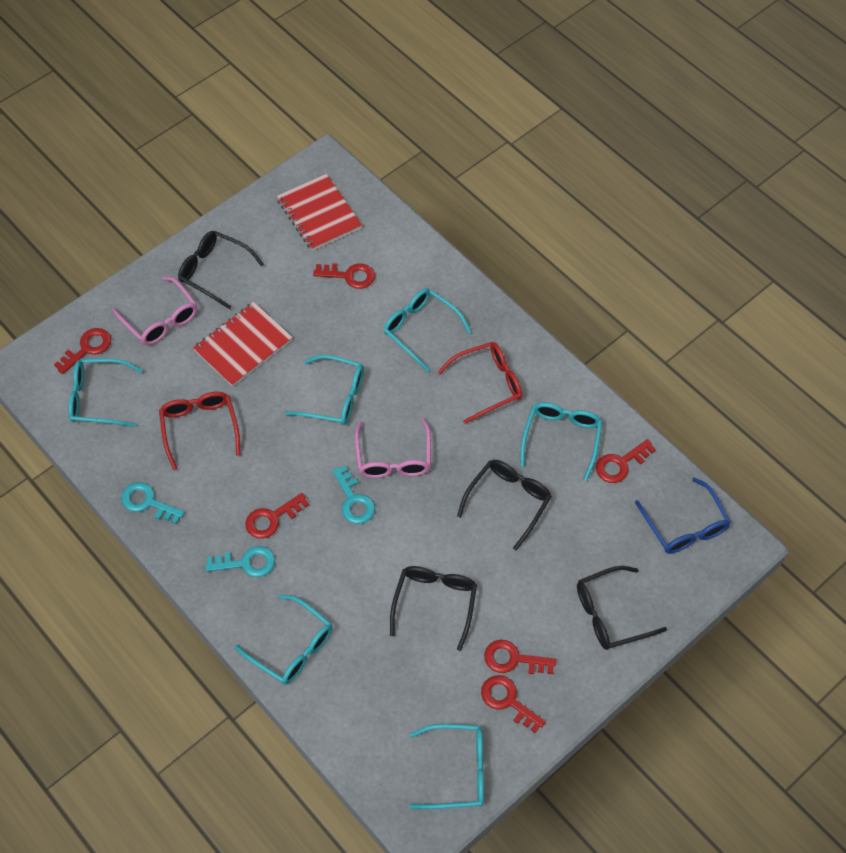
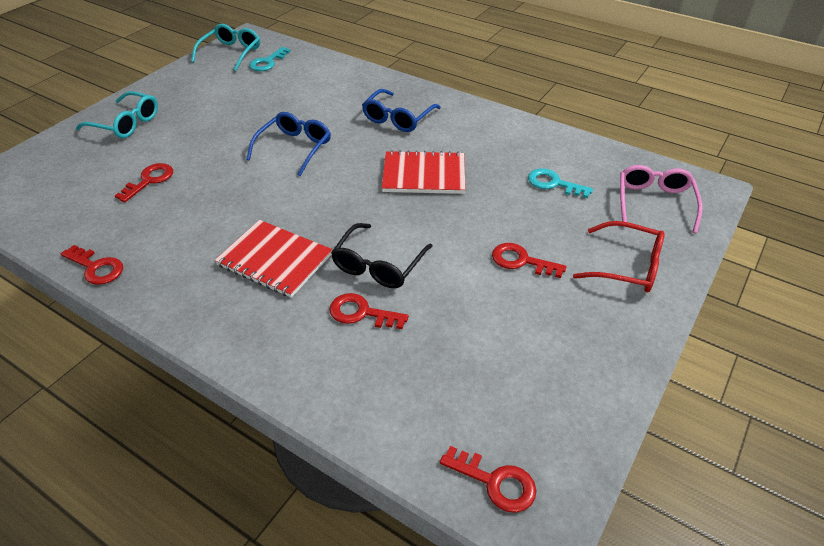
black glasses: [178,231,264,309] [390,566,477,651] [457,460,552,550] [577,566,667,650] = 4 -> [331,223,433,288] = 1
blue glasses: [635,477,731,554] = 1 -> [246,112,331,176] [362,89,441,132] = 2
pink glasses: [112,276,197,345] [355,418,431,478] = 2 -> [620,165,703,233] = 1
red glasses: [159,392,240,470] [438,342,522,424] = 2 -> [573,221,665,293] = 1
red key: [54,328,111,374] [245,493,309,539] [313,263,375,289] [481,675,546,733] [484,640,556,674] [596,439,656,483] = 6 -> [61,245,123,285] [115,163,173,202] [329,293,409,329] [440,446,536,513] [492,243,566,278] = 5
turquoise glasses: [68,358,143,427] [234,594,332,685] [285,355,364,425] [383,288,472,372] [410,724,484,809] [520,402,602,481] = 6 -> [76,91,158,138] [191,24,260,71] = 2
turquoise key: [121,482,185,524] [206,546,275,577] [332,465,375,524] = 3 -> [249,47,291,71] [528,168,593,198] = 2

